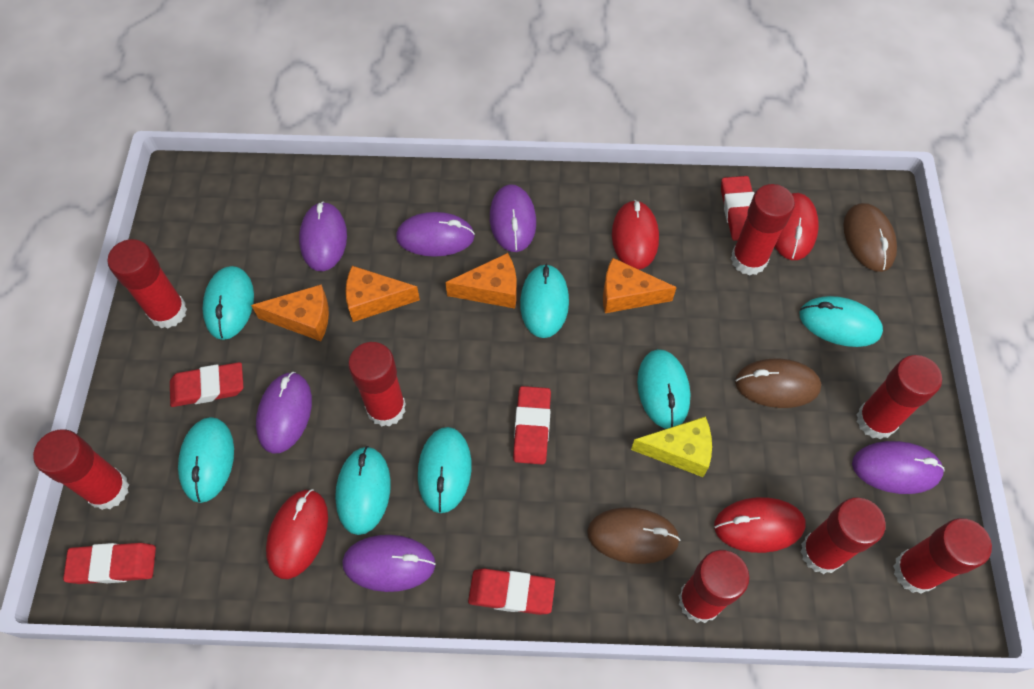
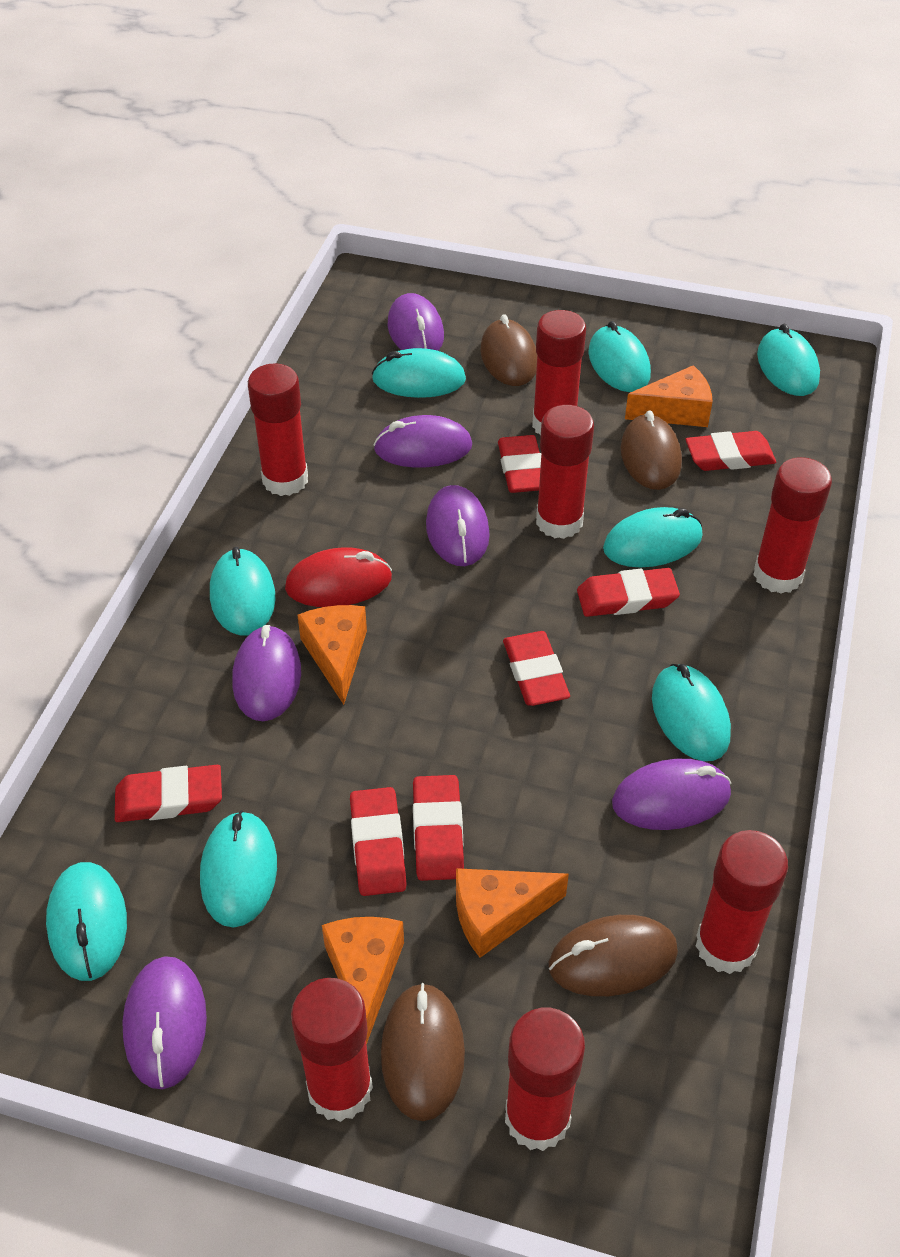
brown mouse: [587,507,680,564] [735,358,821,408] [843,203,897,272] = 3 -> [381,983,465,1121] [480,314,537,386] [549,915,678,996] [621,410,682,490] = 4
red eraser: [63,543,156,584] [170,362,243,407] [468,568,555,615] [513,386,551,465] [721,176,755,241] = 5 -> [115,765,222,822] [350,787,407,896] [413,775,464,881] [498,435,541,493] [503,631,570,706] [577,568,680,617] [686,431,776,471] = 7
red glue stick: [33,430,129,510] [108,239,187,329] [348,342,406,427] [679,550,749,623] [731,184,795,276] [800,497,886,574] [856,355,942,440] [893,518,992,594] = 8 -> [248,363,308,496] [291,978,373,1122] [505,1008,585,1151] [532,310,586,436] [536,405,594,539] [696,830,788,974] [753,457,832,594] = 7
red mouse: [266,489,328,579] [612,200,659,270] [714,497,806,553] [775,193,819,260] = 4 -> [285,547,392,607] = 1
turquoise mouse: [178,417,234,503] [203,266,254,340] [335,446,391,535] [418,427,471,513] [520,264,569,338] [637,349,690,429] [800,296,883,347] = 7 -> [46,862,127,981] [200,810,277,928] [210,547,275,636] [372,348,466,398] [588,321,651,392] [603,507,703,567] [652,664,731,761] [757,324,820,396] = 8
yellow cheese: [631,416,712,477] = 1 -> none = 0

